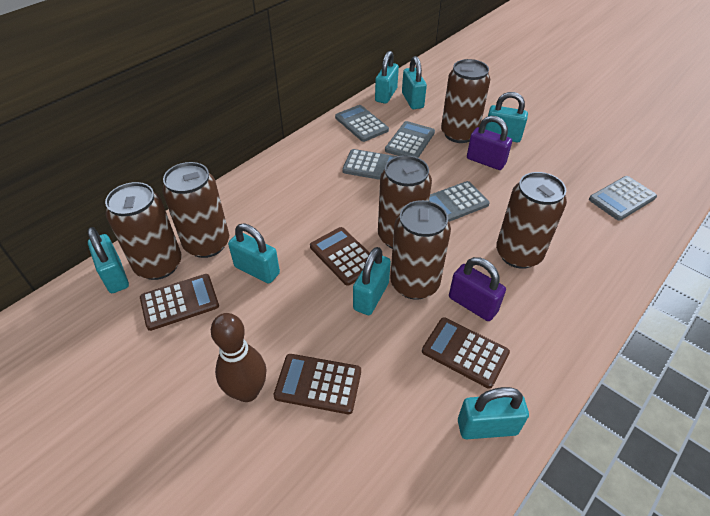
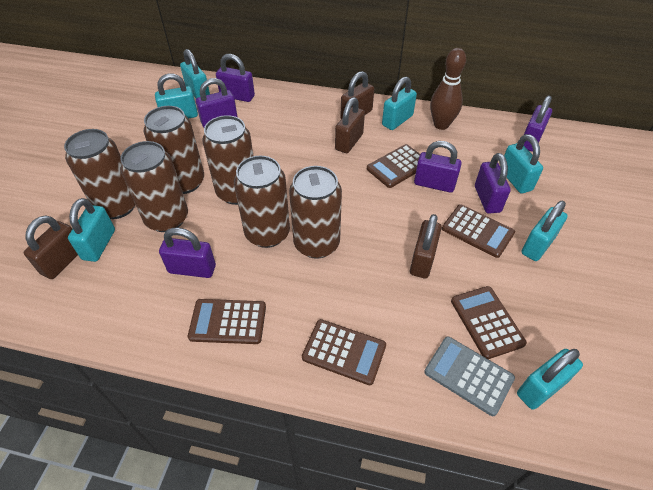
brown calculator: [140,274,219,331] [274,354,361,414] [310,227,370,286] [422,317,510,389] = 4 -> [188,299,266,344] [302,319,386,385] [367,144,420,188] [442,204,515,258] [451,286,527,359] = 5
brown padlock: none = 0 -> [24,215,78,279] [335,97,365,153] [340,71,374,119] [410,214,442,278] = 4
grey calculator: [335,105,389,142] [342,149,397,180] [385,121,435,158] [429,181,490,222] [589,176,657,221] = 5 -> [424,337,515,416] = 1
purple padlock: [449,257,506,321] [467,116,512,170] = 2 -> [159,228,216,278] [196,78,238,127] [216,54,255,102] [414,141,462,193] [475,153,511,214] [524,95,552,152] = 6

